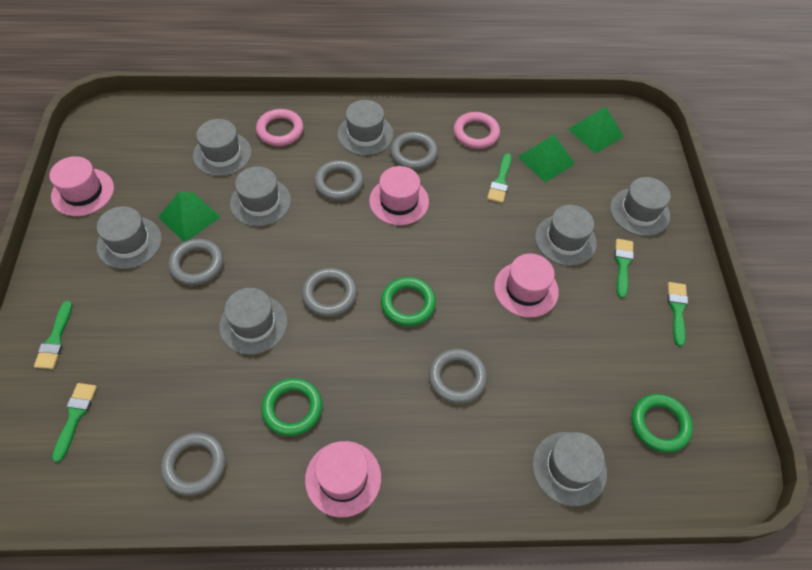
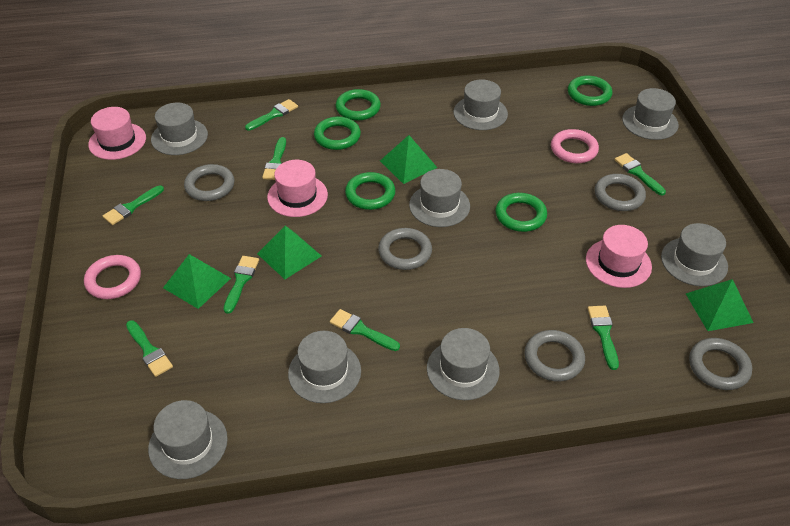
green brush: [34,301,72,369] [52,383,97,462] [487,153,512,203] [614,239,634,299] [668,282,688,347] = 5 -> [103,185,164,225] [126,320,173,377] [223,256,259,314] [245,99,298,131] [262,137,286,180] [330,309,400,351] [588,306,619,370] [615,153,666,195] = 8
green pyramid: [158,192,220,242] [518,135,575,183] [568,106,624,154] = 3 -> [163,254,231,309] [257,226,321,279] [380,135,437,184] [686,279,753,331] = 4
green ring: [261,378,322,436] [381,277,436,326] [631,394,693,452] = 3 -> [314,116,361,150] [335,89,381,121] [345,172,395,210] [495,193,547,232] [568,76,612,106] = 5
grey ring: [161,432,226,496] [168,239,223,285] [302,268,357,317] [314,160,364,201] [390,132,438,170] [429,349,487,404] = 6 -> [184,164,234,201] [378,228,432,270] [524,330,585,381] [595,174,646,211] [689,338,752,390] = 5
pink hat: [49,156,114,216] [305,441,381,517] [369,166,429,225] [494,254,559,318] = 4 -> [88,107,146,160] [267,160,328,217] [586,225,652,288] = 3

